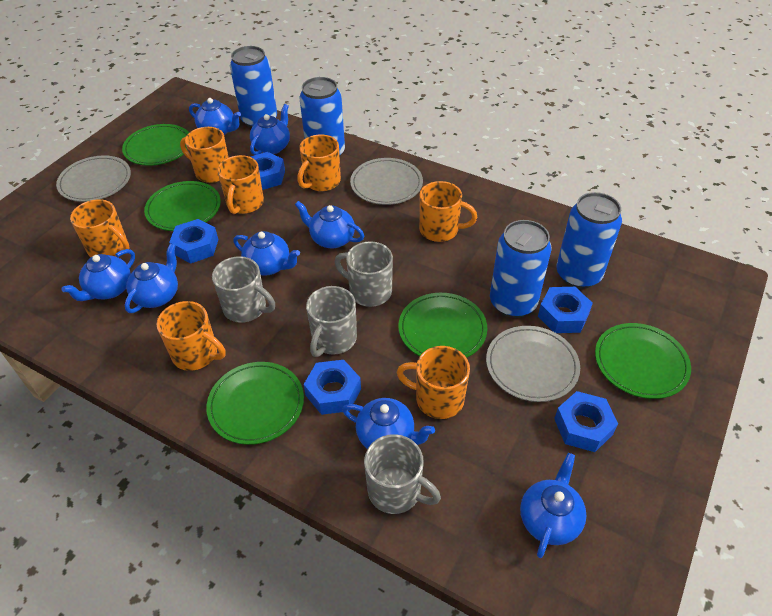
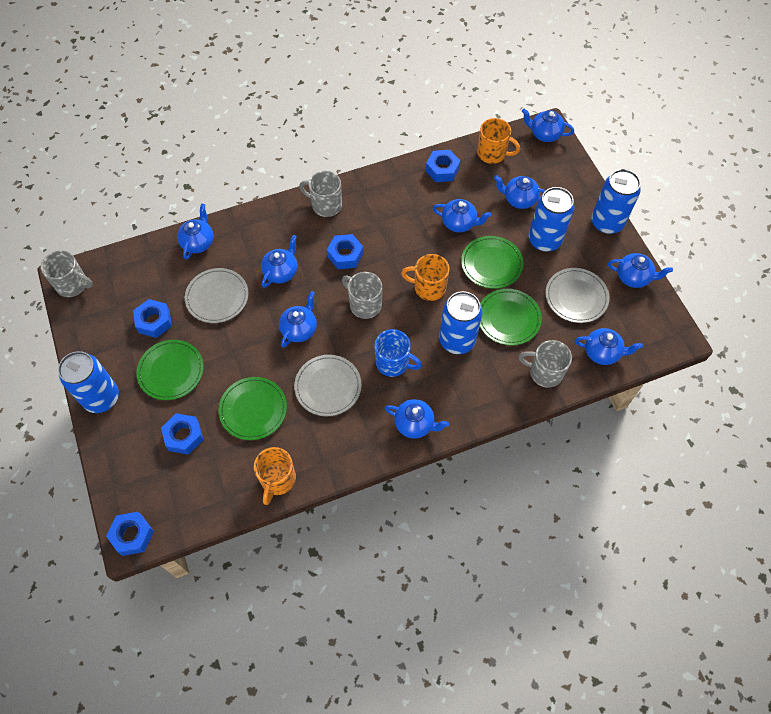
blue mug: none = 0 -> [375,329,422,377] = 1
blue teapot: [62,249,135,301] [125,244,178,313] [189,98,241,135] [233,231,300,276] [250,104,290,155] [295,201,364,249] [342,398,435,449] [520,453,587,558] = 8 -> [177,203,214,260] [261,235,297,288] [279,291,317,348] [385,399,449,439] [433,199,491,232] [494,175,545,209] [522,109,574,142] [575,328,643,365] [608,253,673,288] = 9
green plate: [122,124,189,166] [144,181,221,231] [206,362,304,445] [398,293,488,358] [595,323,691,399] = 5 -> [136,340,204,400] [218,377,287,440] [461,236,523,289] [480,289,542,345] = 4
orange mug: [70,199,130,257] [156,301,226,371] [180,127,229,183] [217,155,264,214] [297,134,341,191] [396,346,470,419] [419,181,477,242] = 7 -> [254,447,296,505] [401,254,449,301] [477,118,520,164] = 3

